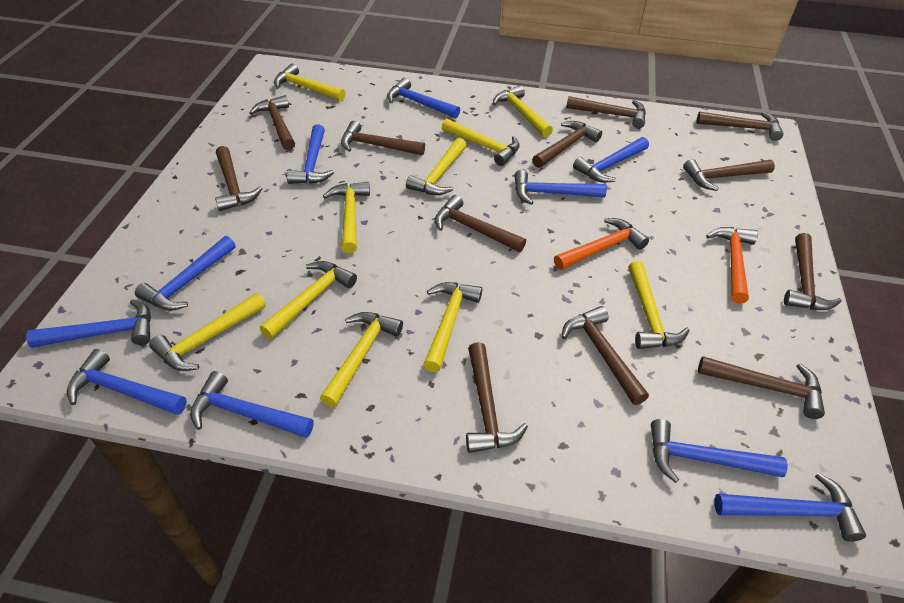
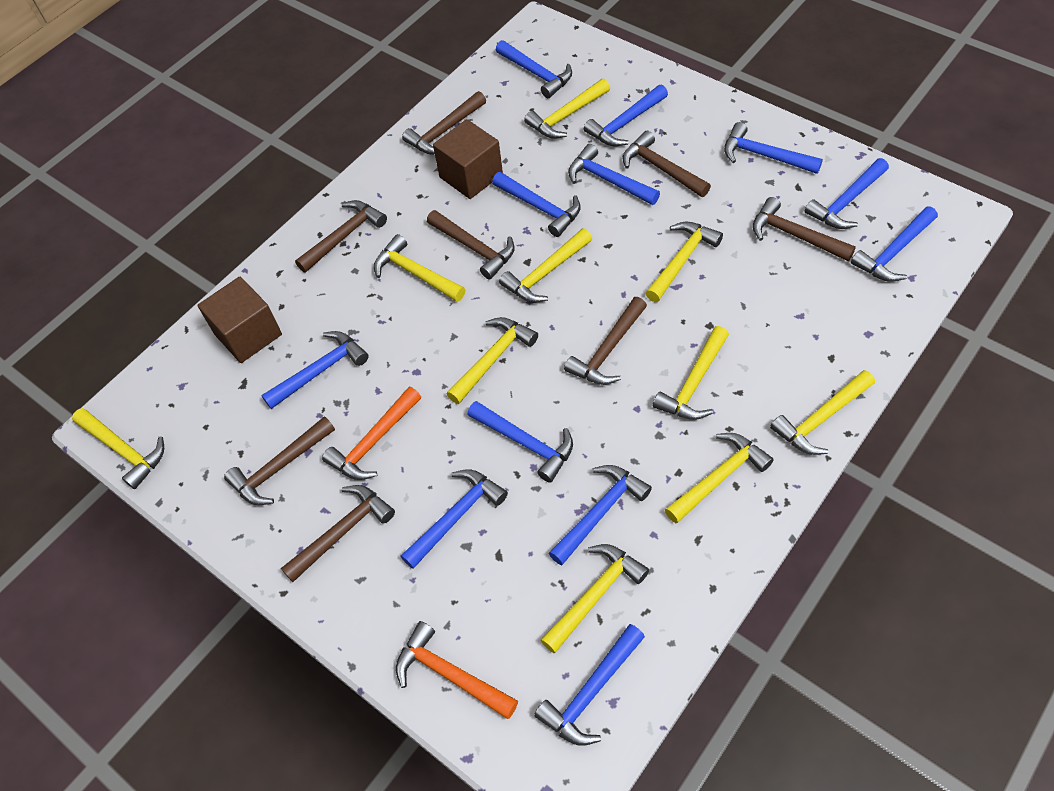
blue hammer: [26,299,151,348] [67,349,187,415] [135,236,236,311] [190,371,314,438] [287,124,335,184] [387,78,460,118] [514,170,607,205] [573,137,649,183] [651,419,788,483] [715,473,866,542] = 10 -> [261,331,369,409] [400,469,508,569] [468,401,573,483] [492,172,581,237] [496,40,572,98] [534,624,645,746] [549,465,652,565] [568,144,660,205] [584,84,668,146] [724,122,823,174] [804,158,889,229] [851,207,938,282] = 12
brown cube: none = 0 -> [197,277,282,363] [433,119,503,199] = 2
brown hammer: [215,146,263,211] [249,95,295,150] [341,121,425,156] [434,195,526,252] [466,342,528,453] [532,121,602,168] [562,306,649,405] [566,96,646,128] [683,159,775,191] [696,112,783,141] [698,356,825,419] [784,233,841,310] = 12 -> [224,416,335,505] [281,485,395,582] [295,200,387,273] [402,91,486,155] [427,210,515,279] [564,297,647,385] [623,131,711,197] [752,197,856,261] = 8

